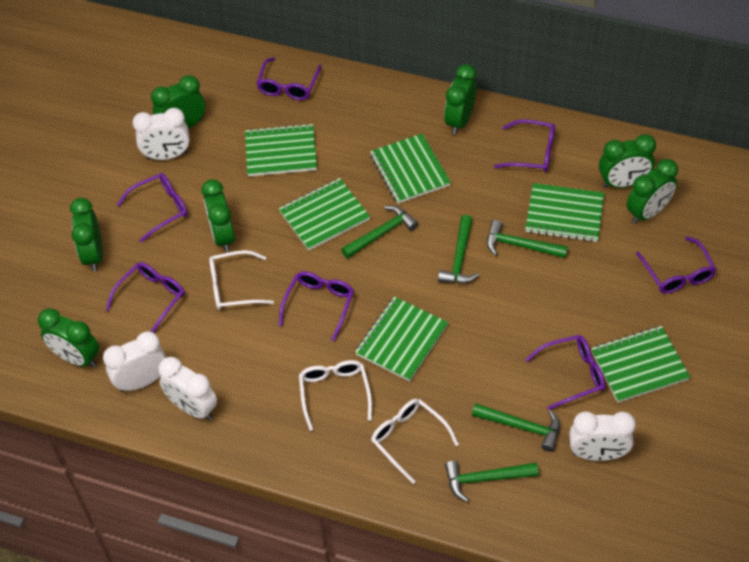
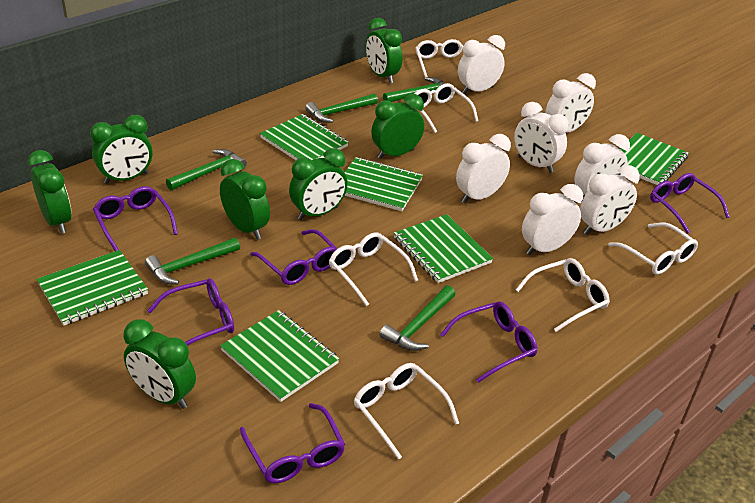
purple glasses: [106,262,185,333] [117,173,188,242] [256,57,322,100] [279,271,354,341] [494,119,555,172] [526,335,605,410] [636,237,717,294] = 7 -> [93,186,178,251] [147,278,234,346] [240,403,345,483] [251,229,337,285] [440,302,537,383] [650,173,730,234] = 6
white clock: [103,331,166,392] [132,108,190,160] [158,357,217,420] [569,411,636,461] = 4 -> [456,134,511,203] [458,35,505,94] [514,102,569,173] [522,184,583,255] [545,73,596,133] [574,134,630,203] [580,165,640,235] = 7
white glasses: [209,250,274,310] [299,360,372,431] [371,399,459,484] = 3 -> [329,232,418,306] [354,363,459,460] [414,83,479,133] [415,39,463,77] [516,258,610,332] [608,222,698,275] = 6

